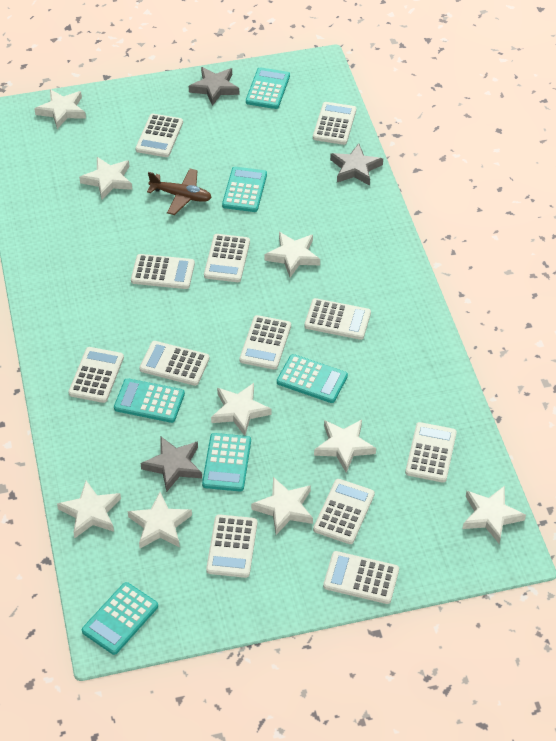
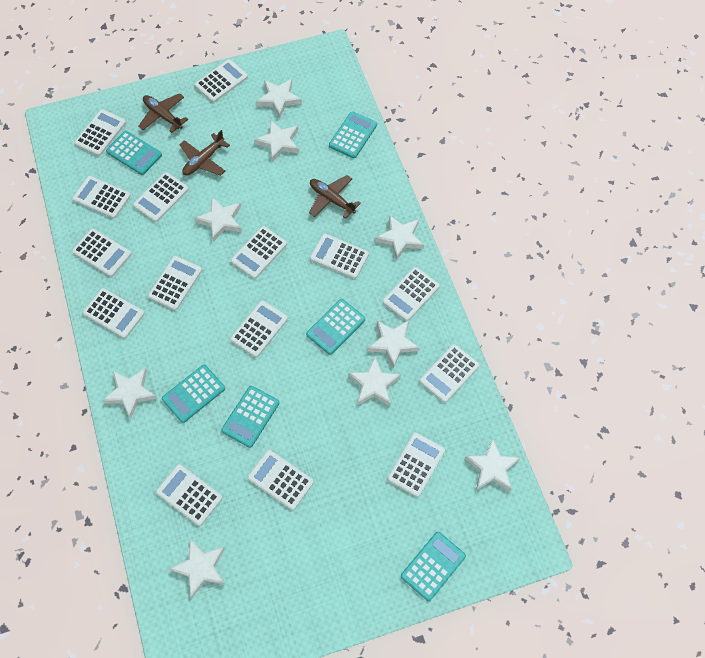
brown plane: [147,169,212,215] = 1 -> [138,93,188,133] [180,130,230,176] [309,175,361,219] = 3
grey star: [140,436,202,492] [189,67,239,106] [330,143,383,186] = 3 -> none = 0
white calculator: [68,347,124,403] [131,254,195,289] [135,113,183,157] [139,341,210,386] [204,234,250,282] [206,514,257,578] [239,315,291,370] [304,298,371,340] [313,102,356,145] [313,479,375,544] [323,551,399,604] [405,422,457,483] = 12 -> [72,176,131,219] [72,229,131,277] [74,109,126,156] [83,288,144,339] [133,172,189,222] [148,256,202,310] [156,464,223,526] [195,59,248,103] [230,300,288,357] [231,226,287,279] [248,450,314,510] [310,234,369,279] [383,267,440,321] [388,432,445,497] [420,344,479,403] = 15

